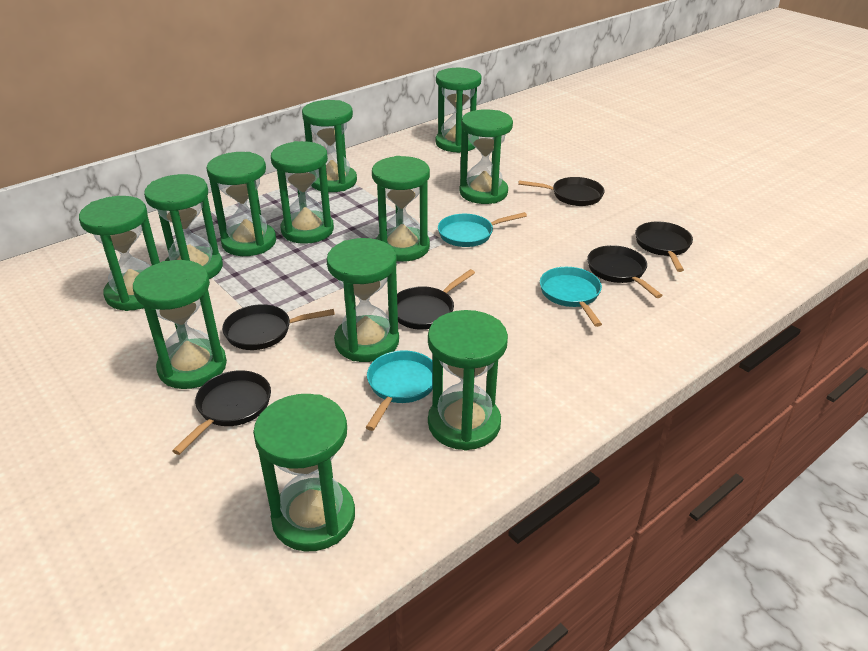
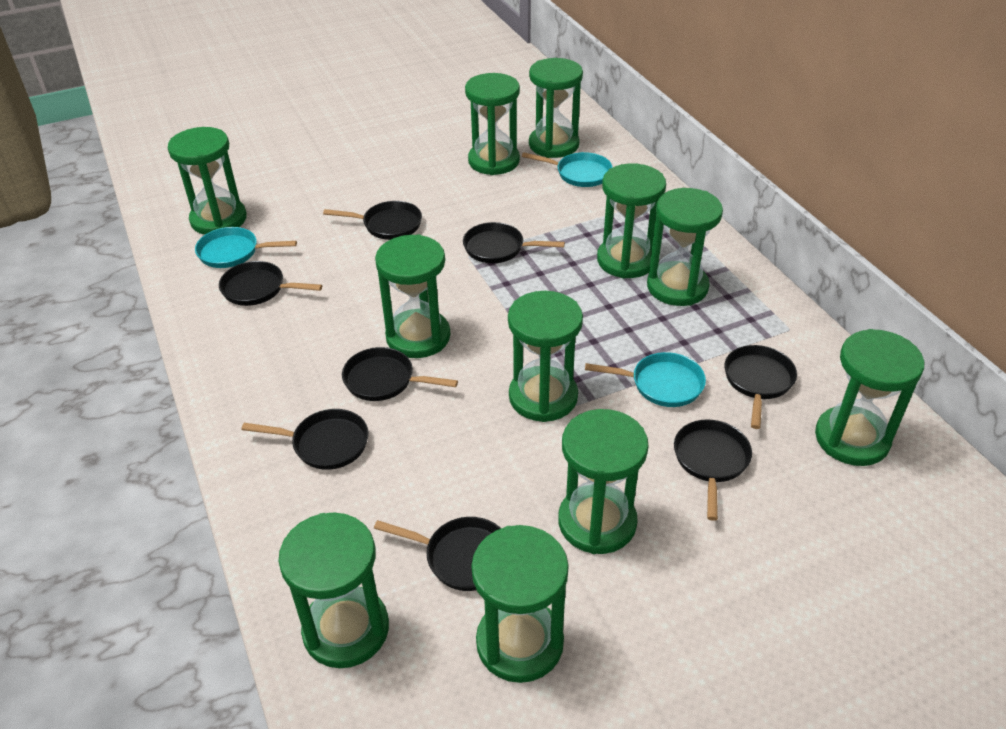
black pan: [172,370,271,455] [222,304,335,350] [397,269,475,330] [518,177,605,206] [587,245,663,298] [635,221,693,272] = 6 -> [219,261,322,306] [242,409,369,470] [323,201,422,240] [342,347,458,401] [374,517,501,591] [463,222,565,263] [674,419,752,521] [725,345,797,429] = 8
green hourglass: [79,196,160,311] [133,260,227,389] [144,174,223,279] [206,152,276,256] [253,394,355,552] [271,141,334,244] [302,100,357,192] [326,238,399,362] [372,156,430,262] [428,310,508,450] [436,68,482,153] [459,109,513,204] = 12 -> [168,127,247,235] [278,513,389,668] [375,234,450,358] [465,73,520,175] [471,525,569,683] [508,291,583,422] [529,58,583,158] [558,409,648,554] [597,163,666,279] [647,188,723,306] [815,329,924,466] = 11

